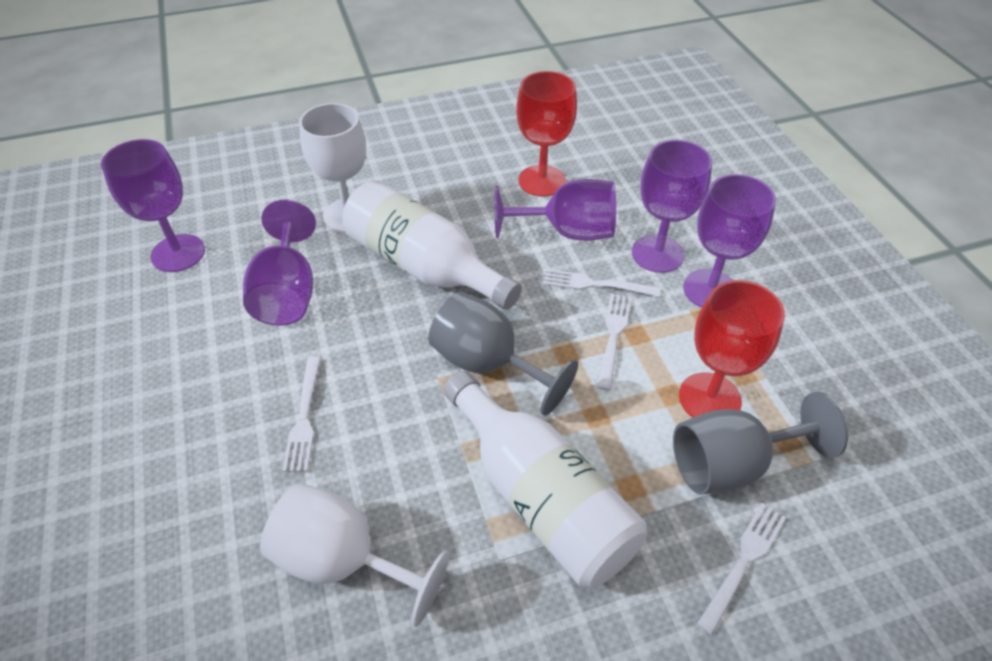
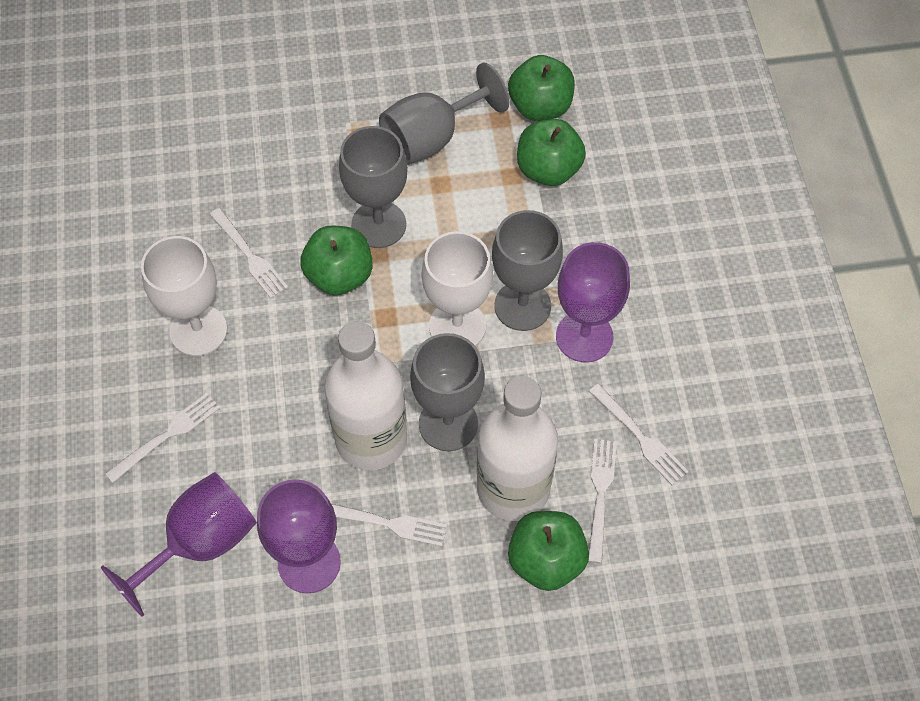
green apple: none = 0 -> [300,225,373,295] [508,55,575,121] [508,511,589,591] [517,119,586,186] = 4
grey goblet: [428,292,578,416] [673,392,848,495] = 2 -> [339,126,408,248] [379,62,509,165] [410,333,485,451] [492,210,563,331] = 4
purple goblet: [101,139,205,272] [243,200,316,326] [494,179,616,241] [632,140,712,273] [683,174,776,308] = 5 -> [100,472,257,617] [257,479,341,593] [556,242,630,362] = 3
red goblet: [516,71,577,197] [679,280,785,418] = 2 -> none = 0
white fork: [282,356,321,472] [543,269,660,297] [597,294,631,390] [697,503,786,635] = 4 -> [105,393,220,483] [210,208,288,298] [331,504,447,547] [588,439,617,563] [589,384,689,485] = 5

